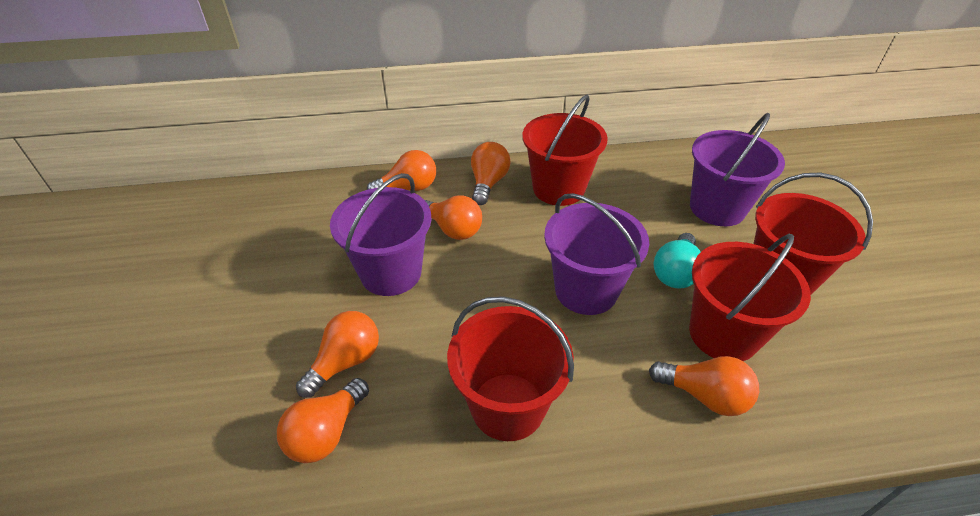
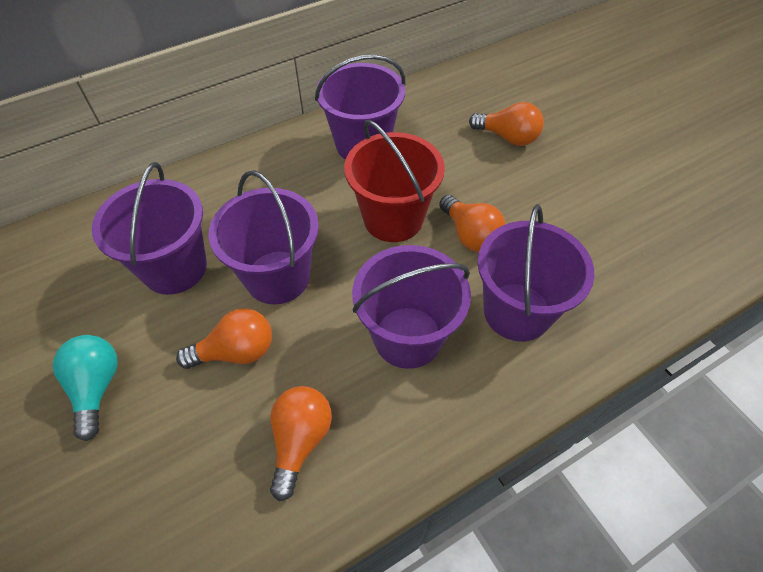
orange light bulb: [277,378,369,463] [296,311,379,398] [367,150,436,191] [425,195,482,240] [471,142,511,205] [649,356,759,416] = 6 -> [176,308,272,369] [270,386,332,501] [439,195,506,252] [469,102,544,146] = 4
purple bucket: [330,173,432,296] [544,193,649,315] [690,113,785,226] = 3 -> [92,162,207,295] [208,170,319,304] [315,55,405,160] [352,245,471,369] [478,204,595,342] = 5
red bucket: [447,296,574,441] [522,95,608,206] [689,234,811,361] [753,172,873,295] = 4 -> [344,120,445,242] = 1

